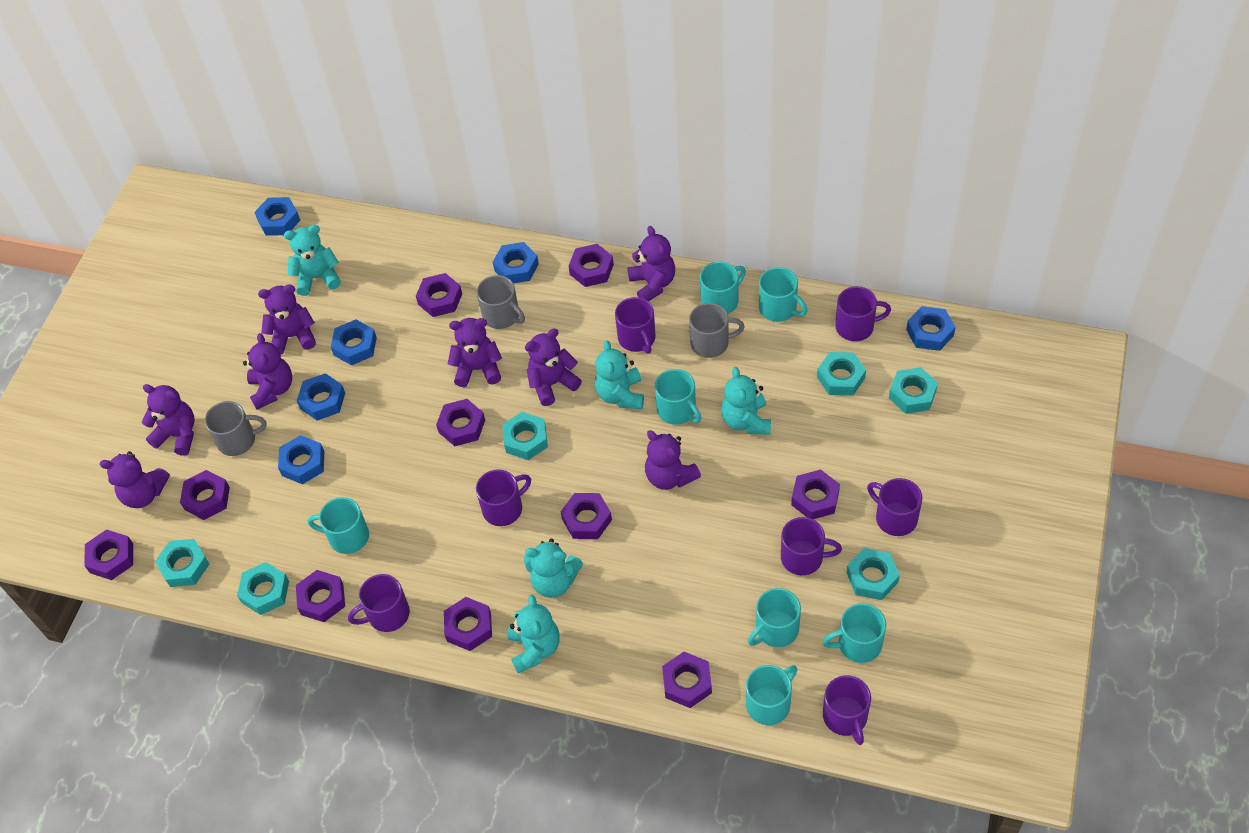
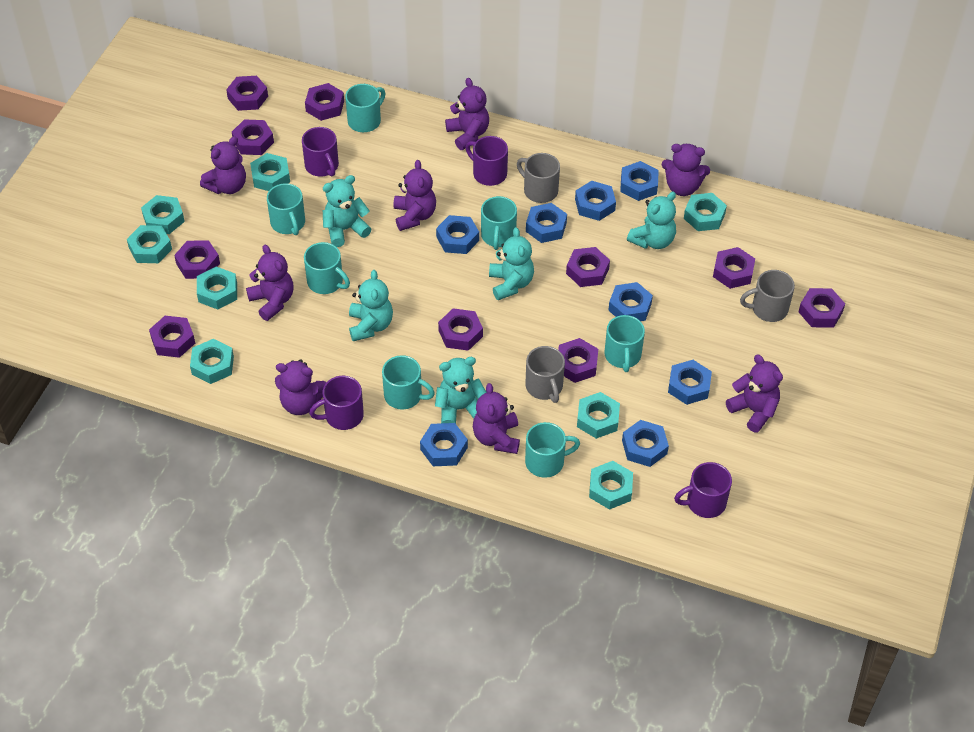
blue nut: [254,197,300,236] [278,435,324,484] [297,373,345,420] [331,320,377,365] [493,242,539,283] [906,306,956,351] = 6 -> [420,423,468,466] [436,215,479,254] [526,203,567,243] [575,181,616,221] [608,282,653,321] [620,161,659,201] [622,420,669,467] [668,360,712,405] = 8
purple mug: [348,574,410,632] [476,469,531,526] [615,297,656,354] [781,517,842,575] [823,675,871,745] [835,286,891,341] [867,478,923,536] = 7 -> [302,127,339,177] [309,376,364,430] [465,136,508,186] [674,462,732,518] = 4
turquoise nut: [155,539,209,587] [237,562,289,615] [502,412,548,460] [817,352,866,395] [846,548,900,600] [889,367,938,414] = 6 -> [127,225,172,263] [141,195,185,234] [190,339,234,384] [197,267,237,309] [250,153,290,191] [577,392,620,439] [589,461,633,510] [684,193,727,231] = 8

